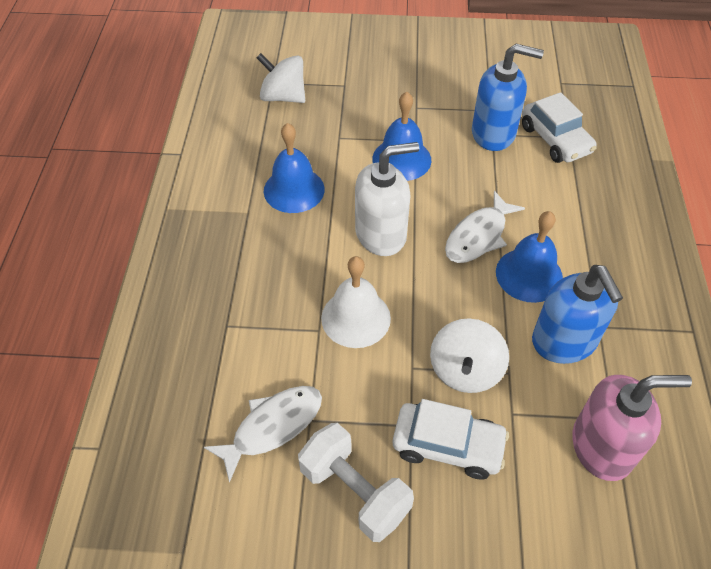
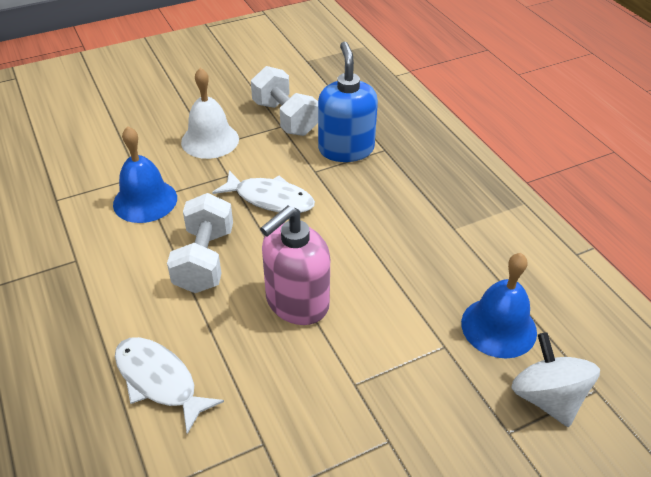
blue bell: [264,123,325,213] [373,92,431,181] [496,211,563,303] = 3 -> [113,126,177,223] [461,253,537,358] = 2
blue soap dispenser: [472,44,544,151] [532,265,623,364] = 2 -> [318,42,378,162] = 1
white car: [392,399,509,479] [522,92,597,163] = 2 -> none = 0
white dumbbell: [298,423,414,542] = 1 -> [167,193,233,293] [251,66,318,136] = 2
white soap dispenser: [355,142,419,256] = 1 -> none = 0
white spinning top: [256,53,305,103] [430,318,509,393] = 2 -> [511,332,600,427] = 1

